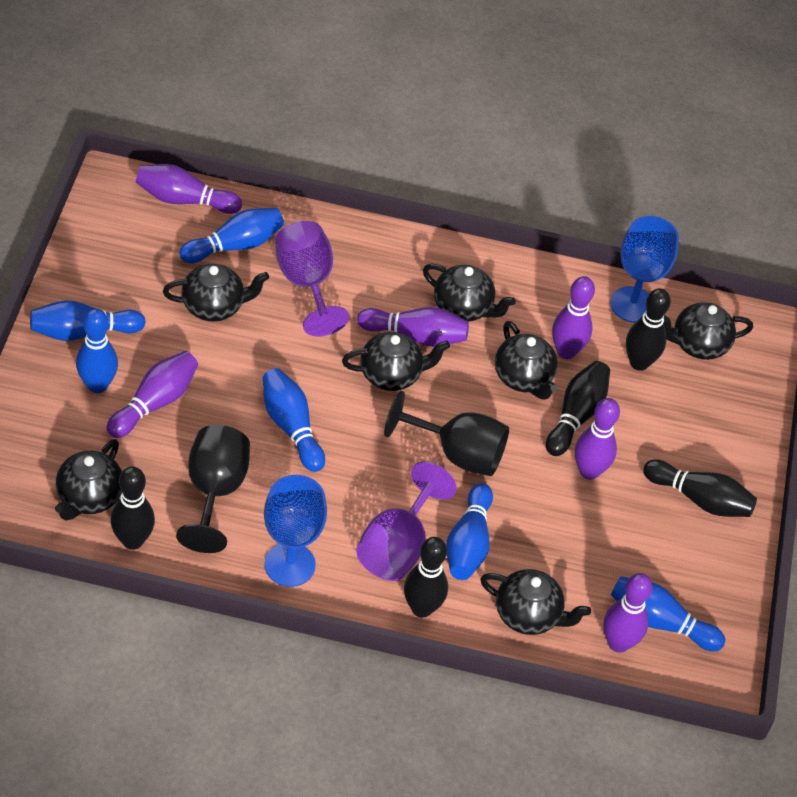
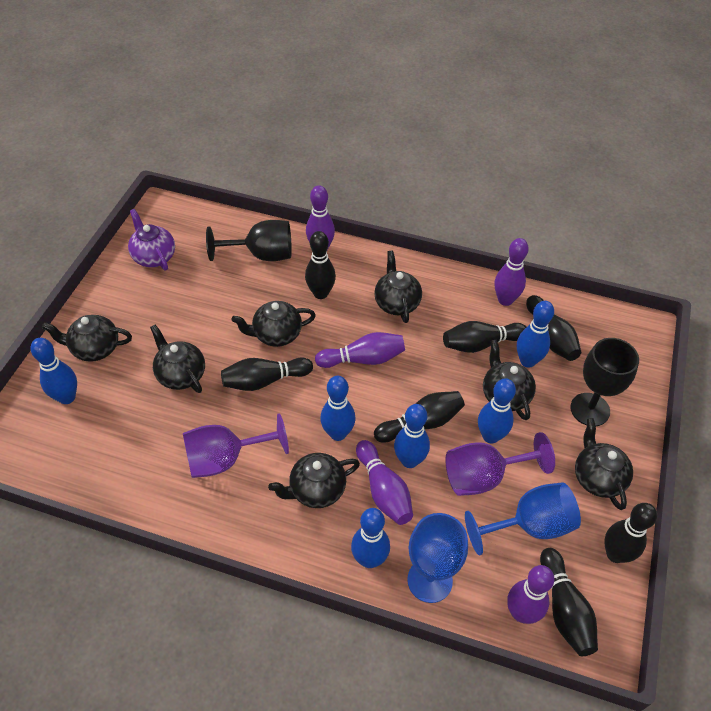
black bowling pin: [111,466,155,550] [404,537,448,618] [546,361,610,456] [626,288,671,371] [643,459,757,517] = 5 -> [221,358,313,391] [305,231,336,299] [374,391,465,443] [443,321,526,353] [526,295,581,361] [540,548,598,656] [604,503,657,563] = 7
purple bowling pin: [106,351,198,438] [136,164,242,214] [357,307,469,347] [552,276,595,359] [575,398,620,480] [603,573,653,653] = 6 -> [306,185,335,250] [315,332,405,368] [356,440,413,525] [494,238,529,306] [507,565,554,624] = 5
purple teapot: none = 0 -> [128,209,175,271] = 1

